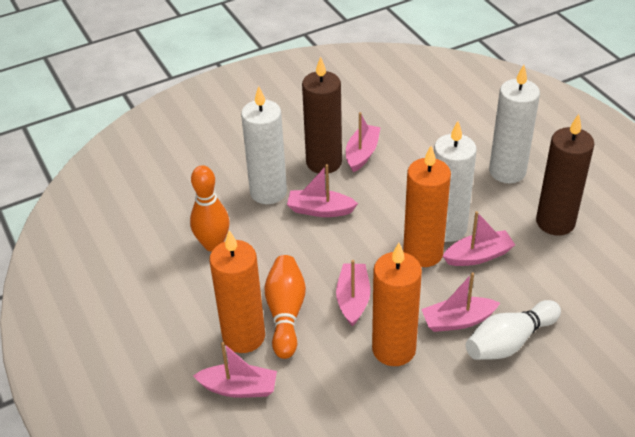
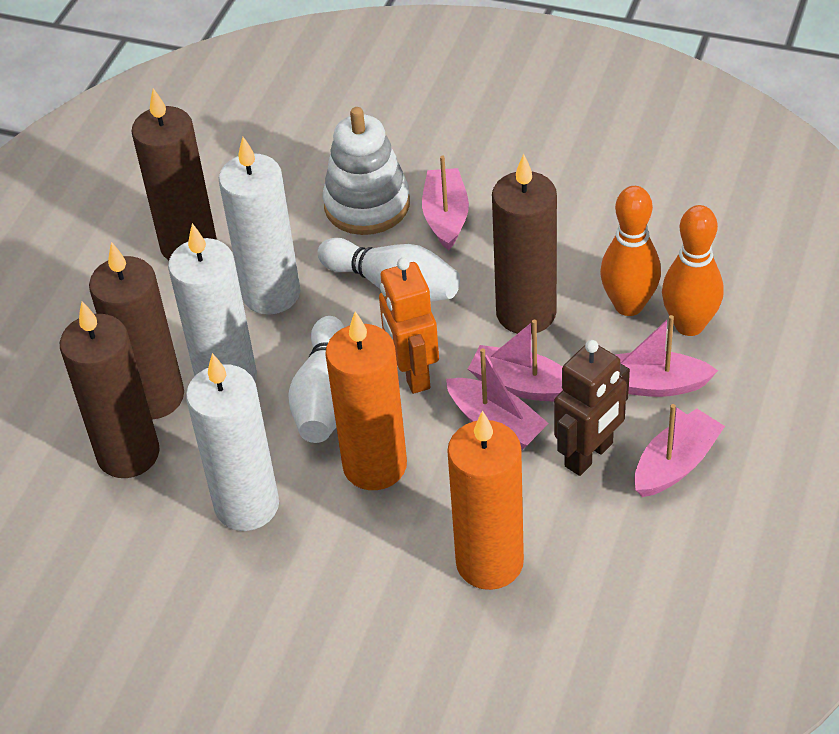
brown candle: [302,56,342,174] [536,114,595,236] = 2 -> [60,302,159,478] [89,242,184,420] [131,88,217,260] [492,154,557,334] = 4
brown robot: none = 0 -> [554,340,630,476] = 1
orange candle: [209,230,265,353] [372,243,422,366] [403,146,451,267] = 3 -> [325,311,407,490] [447,410,524,590] = 2
orange robot: none = 0 -> [379,258,439,394] = 1
pink boat: [193,342,277,398] [287,164,358,217] [336,260,370,326] [346,112,381,172] [421,272,500,332] [443,211,515,266] = 6 -> [422,155,469,251] [446,348,549,450] [468,320,563,401] [615,315,718,397] [634,404,725,497] = 5
white bowling pin: [466,300,561,360] = 1 -> [288,316,345,443] [318,238,460,302] = 2
white stacking toy: none = 0 -> [323,107,410,235] = 1

